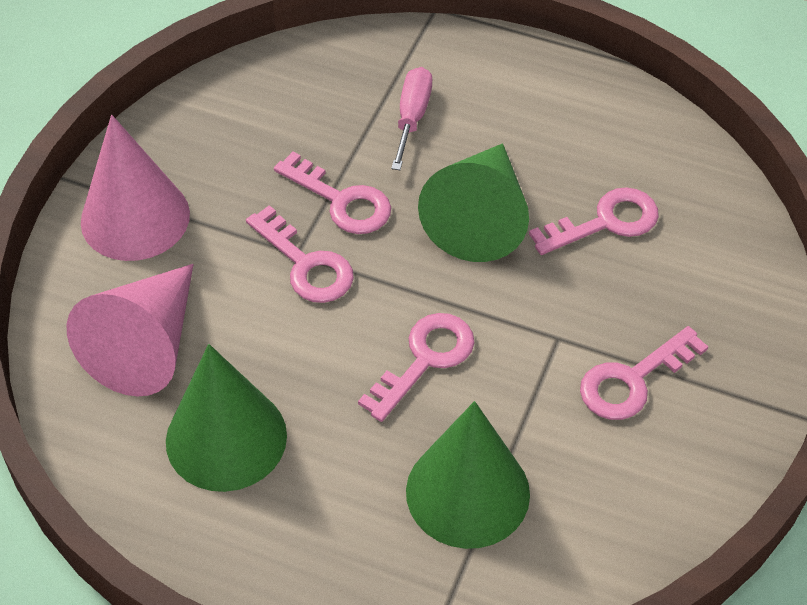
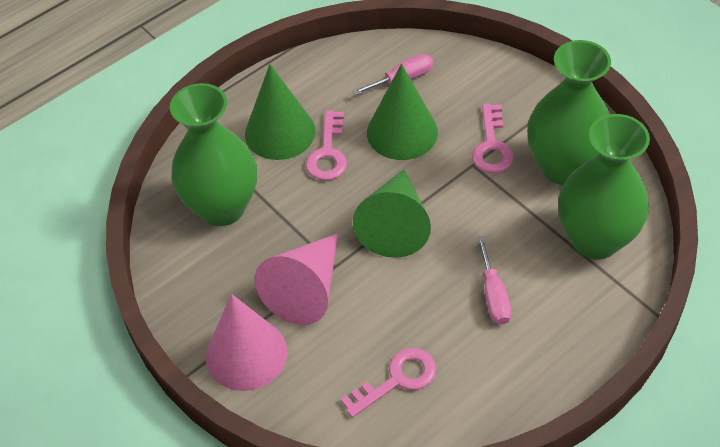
green vase: none = 0 -> [170,83,257,226] [527,40,611,185] [558,114,650,259] = 3
pink key: [246,205,354,303] [274,152,391,234] [358,313,474,422] [529,187,659,255] [580,326,708,420] = 5 -> [306,110,347,181] [340,348,437,418] [472,104,514,174] = 3
pink screwdriver: [391,67,432,170] = 1 -> [352,54,433,95] [477,236,512,325] = 2

